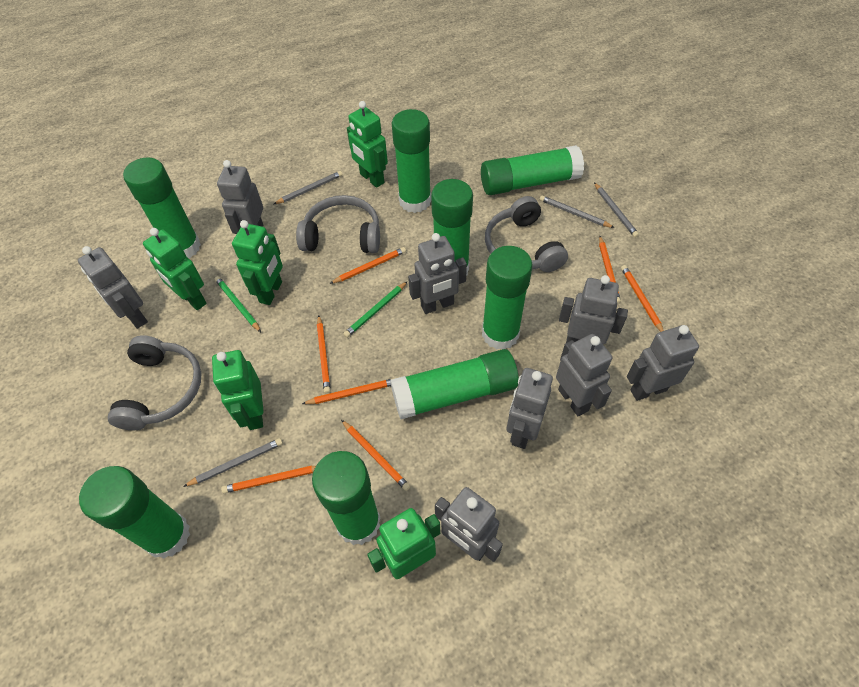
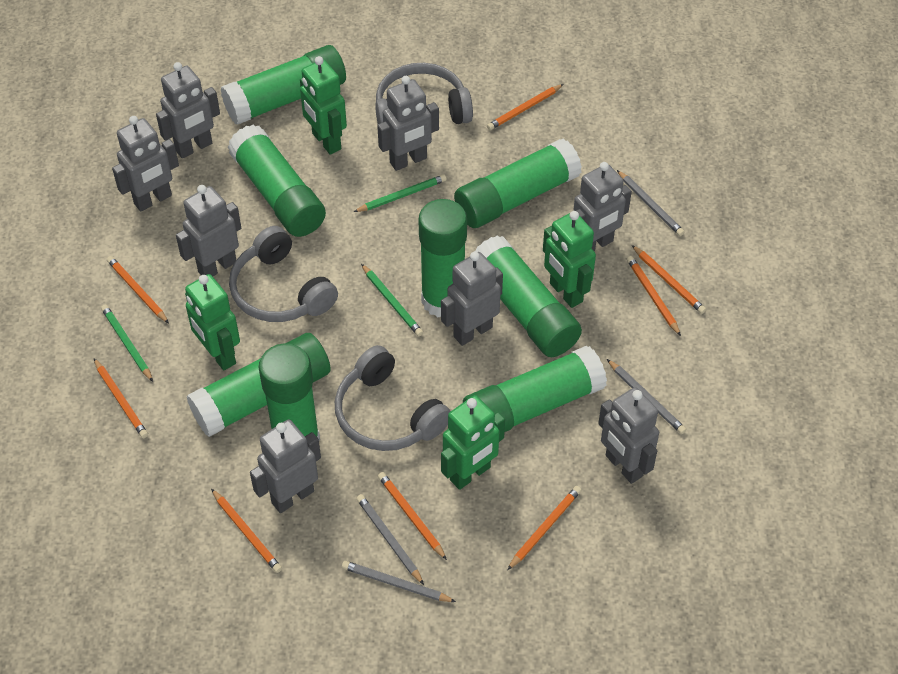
green pencil: [215,276,261,332] [343,281,408,338] = 2 -> [101,305,153,382] [354,175,447,212] [361,264,423,336] = 3
green robot: [143,228,207,310] [212,350,263,430] [232,220,283,305] [347,101,388,188] [367,508,440,579] = 5 -> [185,274,240,371] [300,56,347,155] [441,395,505,490] [543,211,596,308] = 4
orange pencil: [221,466,316,493] [302,378,395,404] [317,315,331,394] [330,247,406,284] [341,420,411,491] [599,236,621,304] [621,265,664,332] = 7 -> [94,359,148,438] [107,256,169,323] [211,489,282,573] [378,472,447,560] [487,84,564,130] [507,486,581,570] [627,256,681,336] [632,245,706,314] = 8

